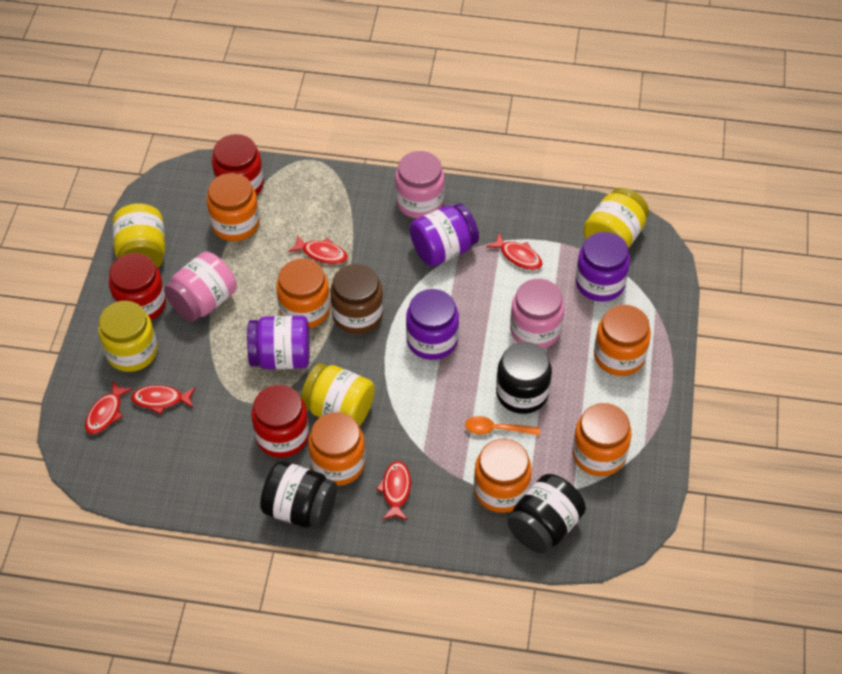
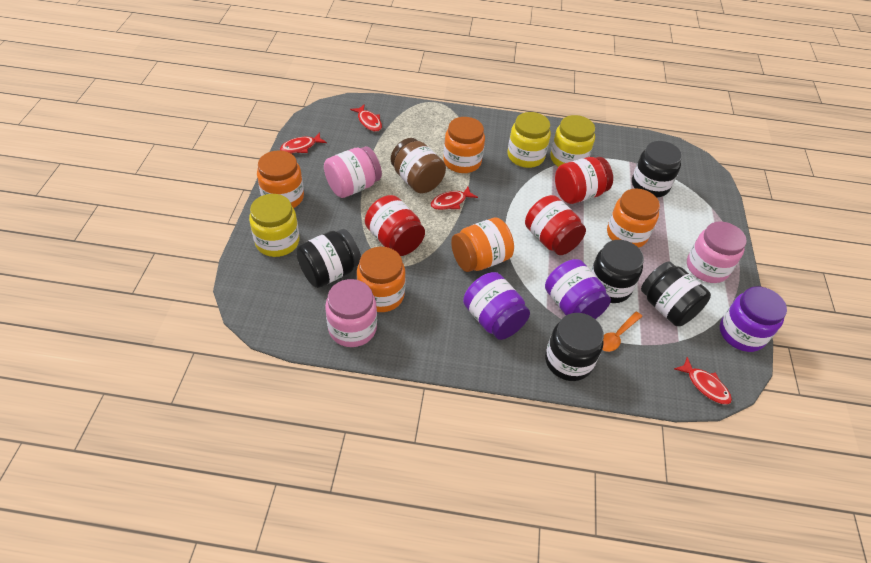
black jar: [260,461,337,529] [496,342,552,414] [508,474,586,554] = 3 -> [296,229,361,288] [545,313,604,381] [591,240,644,303] [632,141,682,197] [641,262,711,326] = 5
orange jar: [207,173,260,241] [276,259,330,328] [308,412,365,486] [474,439,532,513] [572,403,632,476] [594,305,651,376] = 6 -> [257,150,304,208] [357,247,405,312] [443,117,485,173] [451,218,514,272] [607,189,660,248] = 5
purple jar: [247,316,310,369] [406,289,459,360] [410,203,479,267] [575,232,630,302] = 4 -> [463,272,530,340] [545,259,611,319] [720,286,787,352] = 3
red fish: [85,381,133,434] [131,385,195,415] [288,235,348,264] [376,461,411,521] [486,233,543,270] = 5 -> [280,132,327,153] [350,104,382,132] [431,187,478,210] [674,357,732,405] = 4
yellow jar: [98,301,157,372] [112,203,166,268] [301,363,375,426] [583,188,649,248] = 4 -> [249,194,300,257] [507,112,551,168] [550,115,595,167] = 3

